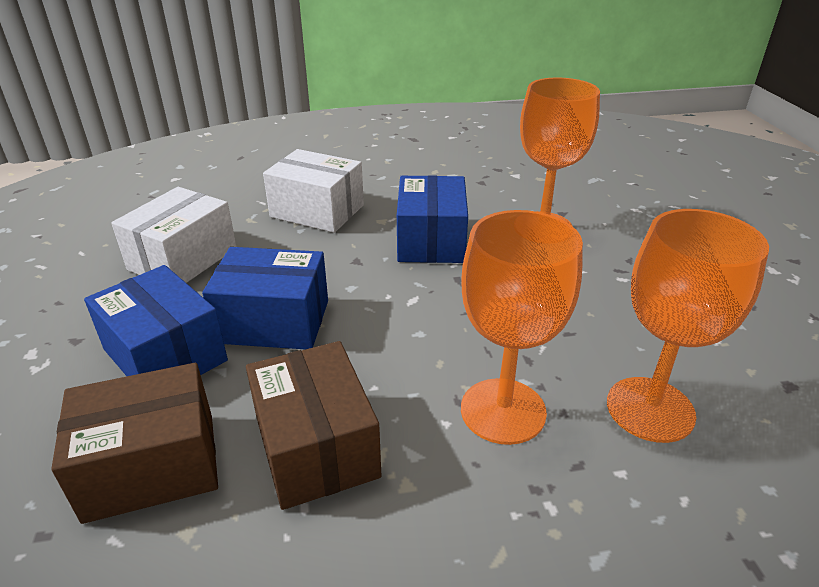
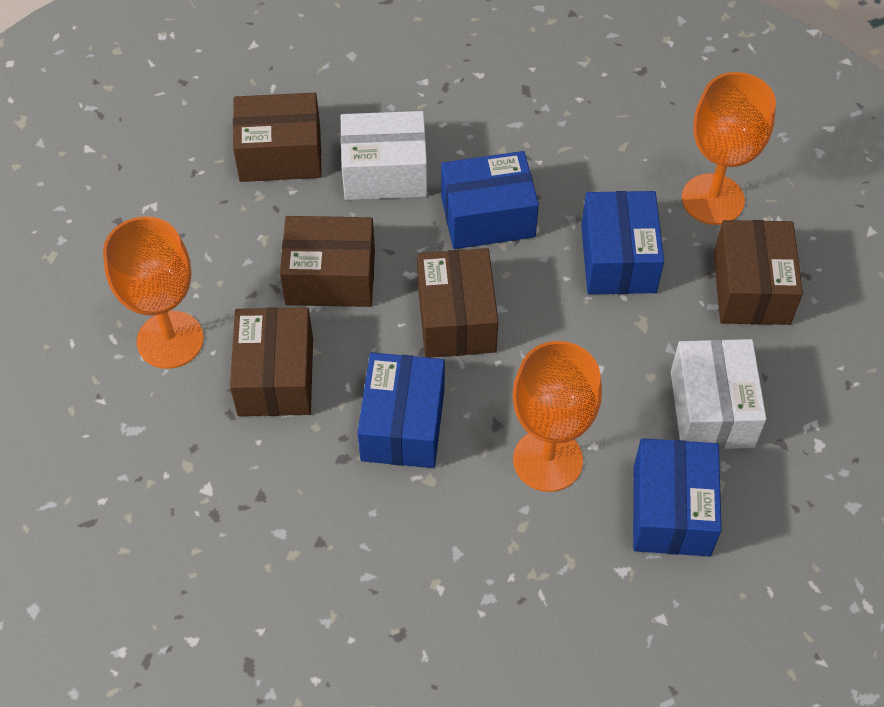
blue box: [84,265,228,376] [202,247,328,349] [397,175,468,263] = 3 -> [357,352,445,468] [441,151,539,249] [581,191,664,294] [633,438,722,557] = 4
brown box: [51,363,218,524] [246,341,381,510] = 2 -> [230,307,313,416] [233,93,322,182] [280,216,375,307] [417,248,498,358] [714,220,803,325] = 5

